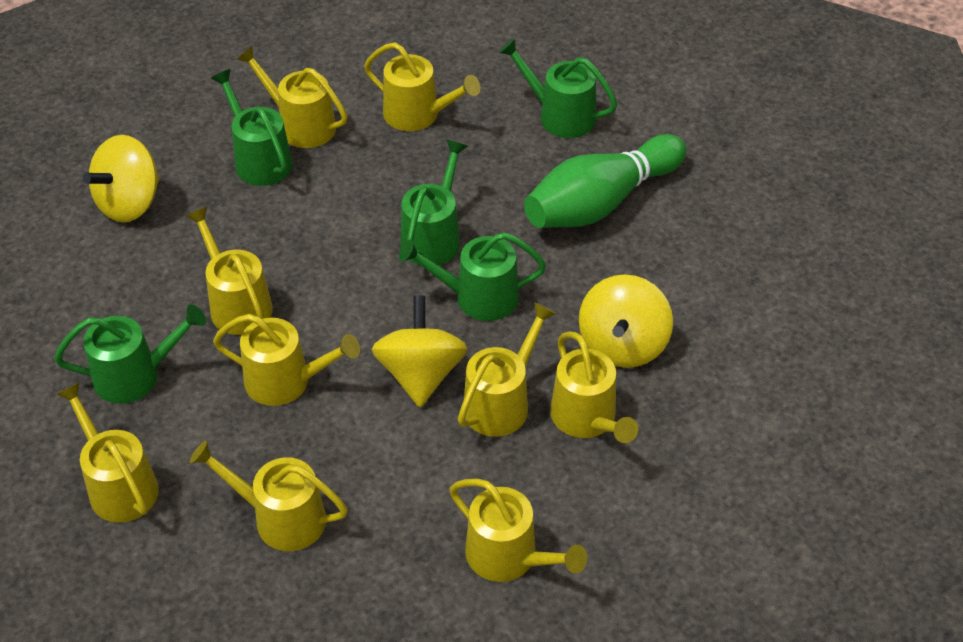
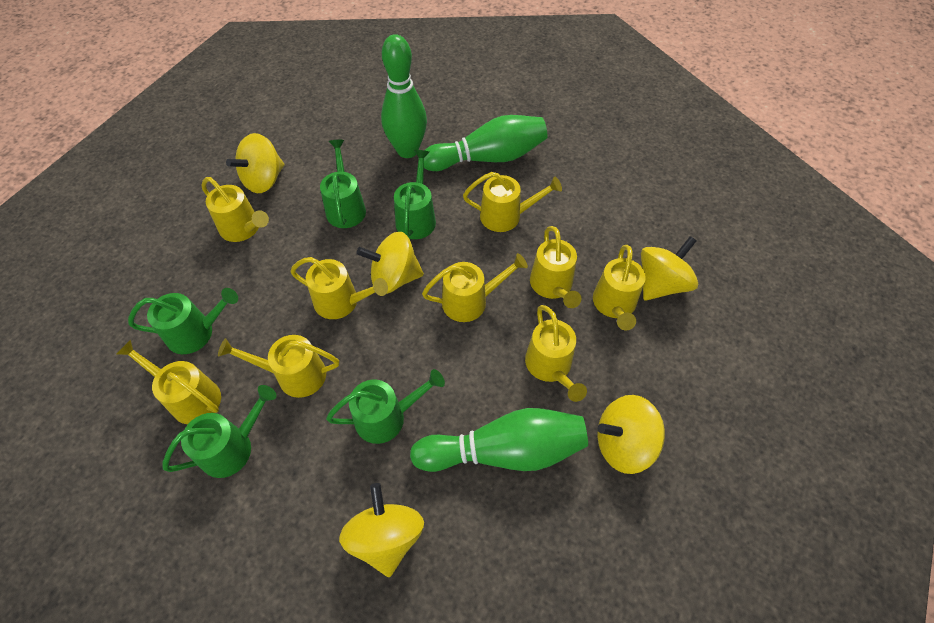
green bowling pin: [524,134,686,228] = 1 -> [381,34,427,158] [410,408,588,472] [424,115,547,171] = 3
yellow spinning top: [83,135,160,222] [371,296,468,407] [579,274,673,368] = 3 -> [226,133,285,193] [339,483,424,577] [356,232,424,294] [598,395,665,474] [641,236,698,301] = 5

